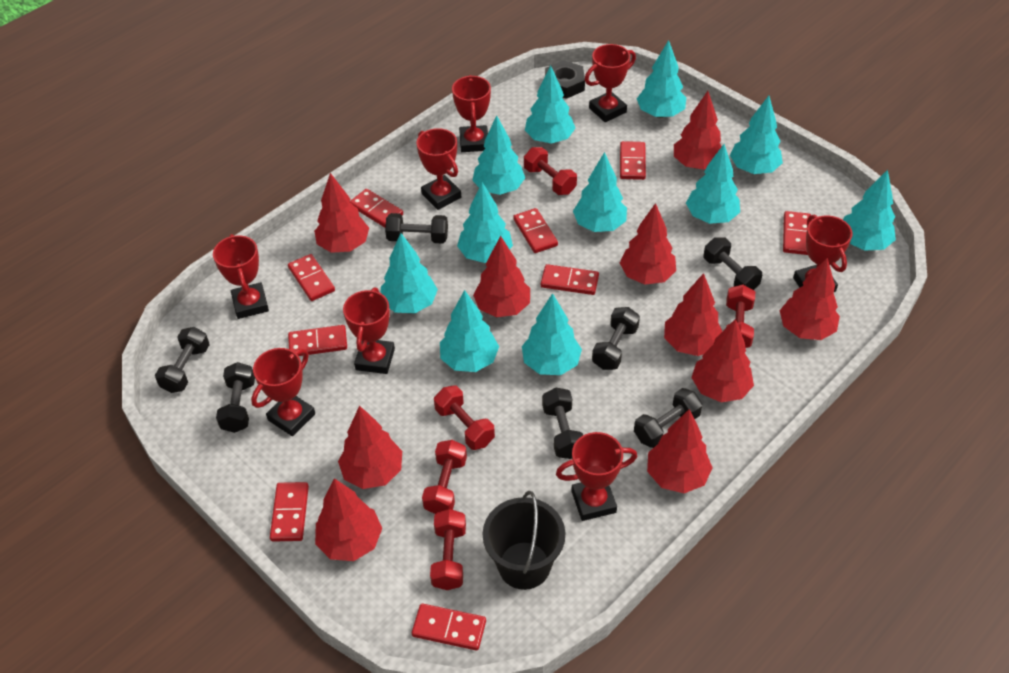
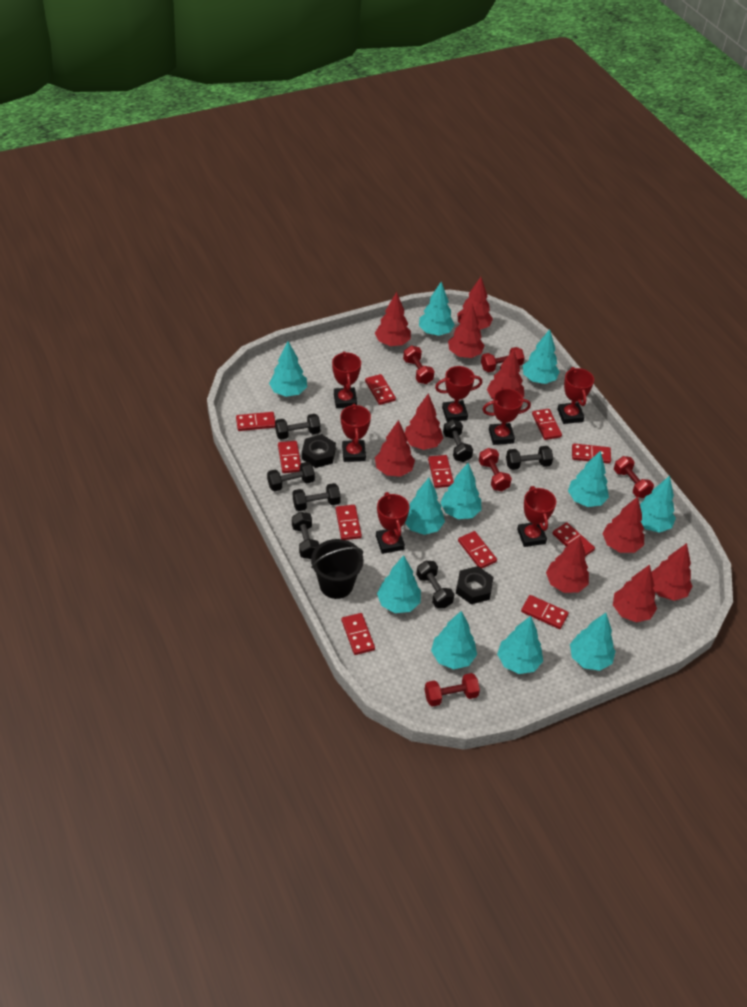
black nut: [545,60,585,99] = 1 -> [302,434,336,468] [456,566,494,604] = 2
red domino: [270,482,309,542] [288,254,335,301] [288,325,347,356] [350,189,403,227] [412,603,486,651] [513,208,558,253] [541,264,599,295] [620,141,646,180] [783,211,811,255] = 9 -> [236,412,275,431] [278,441,301,473] [336,505,362,540] [342,613,375,655] [365,374,396,405] [428,455,454,488] [458,531,497,568] [521,595,569,629] [532,409,562,440] [552,522,595,556] [572,443,611,464] = 11
red trophy: [213,234,269,319] [251,348,315,436] [343,287,395,374] [417,128,461,210] [452,75,491,152] [556,432,637,521] [585,44,636,122] [793,215,853,292] = 8 -> [332,351,361,408] [341,404,371,462] [376,492,410,554] [435,366,482,422] [482,389,531,445] [517,486,556,547] [557,367,594,424] = 7

